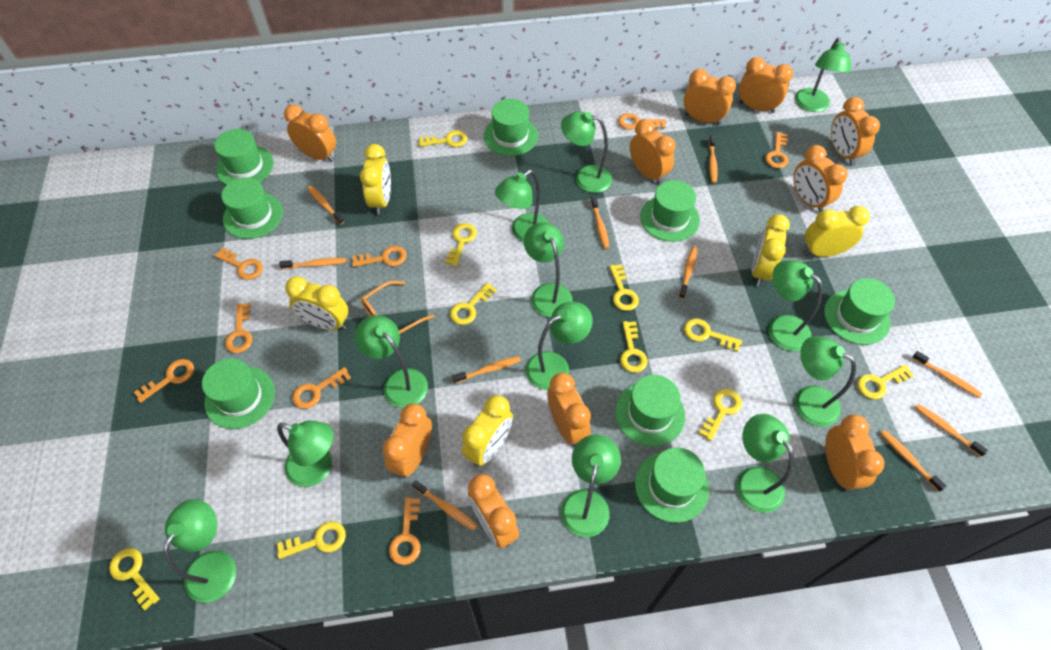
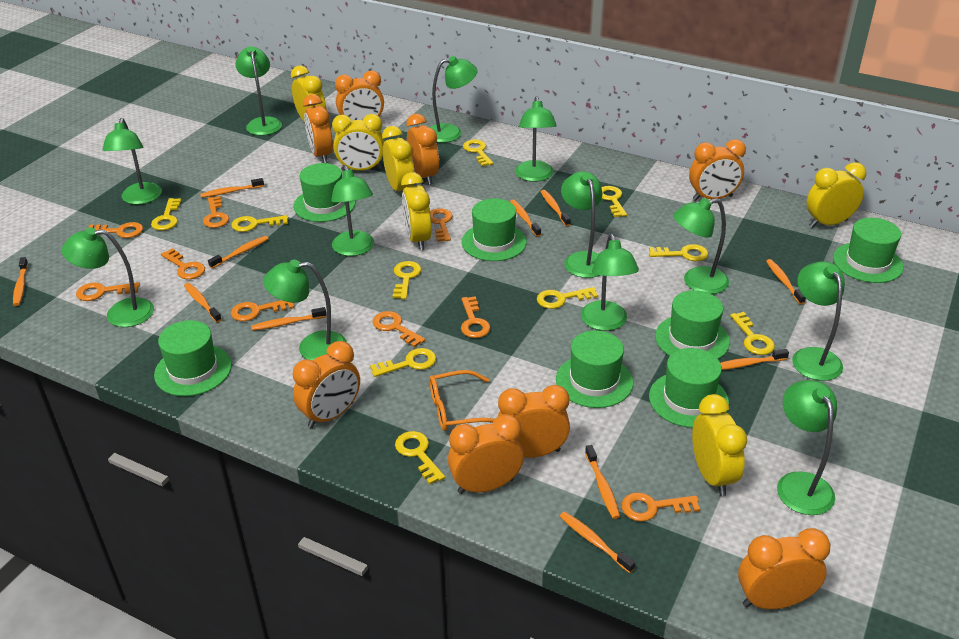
green hat: [202,358,275,429] [214,129,274,185] [221,177,283,239] [484,99,538,156] [615,375,685,446] [635,448,709,523] [640,180,700,242] [824,278,895,345] = 8 -> [154,320,232,396] [293,163,355,222] [462,198,527,261] [556,330,633,408] [649,348,729,428] [655,290,730,359] [833,218,903,283] = 7
orange clock: [284,105,336,162] [383,403,432,478] [468,474,519,548] [547,373,591,447] [630,119,675,185] [683,69,736,125] [739,57,793,113] [793,145,848,213] [825,415,884,492] [831,97,880,166] = 10 -> [293,341,360,428] [303,94,333,163] [335,71,384,121] [406,114,439,185] [448,414,524,494] [497,385,570,458] [689,139,746,201] [738,528,831,609] = 8
orange key: [134,359,194,403] [214,247,263,280] [225,303,252,353] [292,367,351,409] [352,246,407,267] [389,497,421,565] [618,113,666,130] [765,132,788,168] = 8 -> [76,282,140,301] [88,222,143,238] [161,248,205,279] [203,196,229,228] [231,300,294,321] [373,311,426,348] [430,208,453,242] [461,296,491,338] [621,492,700,522] = 9
orange toothbrush: [279,258,346,270] [307,186,344,225] [412,480,478,531] [452,356,521,383] [591,196,609,249] [679,247,698,299] [709,135,718,183] [880,430,947,492] [912,351,982,398] [915,404,988,457] = 10 -> [13,257,28,306] [184,283,222,322] [200,178,264,198] [208,236,269,269] [251,307,326,331] [510,200,541,237] [541,190,571,226] [560,512,635,573] [585,445,620,519] [720,349,789,370] [766,259,806,304] = 11
yellow clock: [285,276,348,330] [360,144,391,215] [462,395,513,467] [751,214,790,286] [804,206,870,257] = 5 -> [291,65,326,122] [332,114,385,171] [382,126,415,193] [401,172,432,250] [692,394,747,496] [806,162,866,228] = 6

